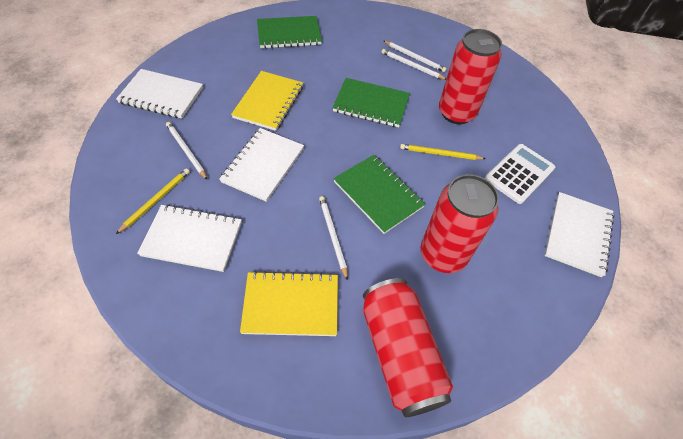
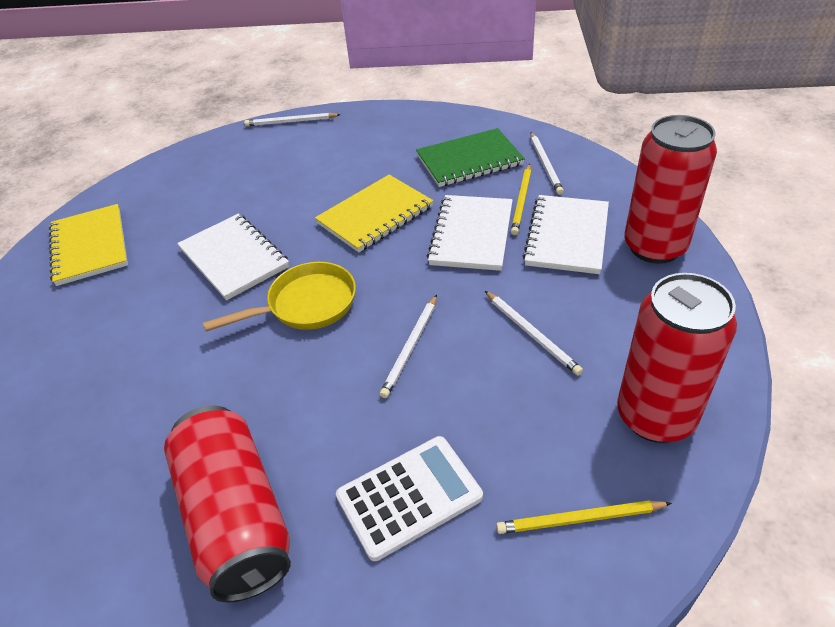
green notebook: [257,16,322,49] [333,78,410,127] [334,155,425,234] = 3 -> [416,128,525,187] = 1
white notebook: [116,69,203,119] [137,204,242,272] [219,128,304,202] [545,192,614,277] = 4 -> [177,214,289,300] [427,195,513,271] [523,195,609,274] = 3
yellow pan: none = 0 -> [203,262,356,331] = 1

